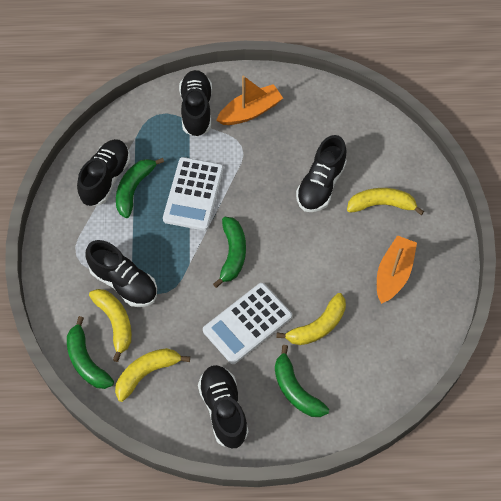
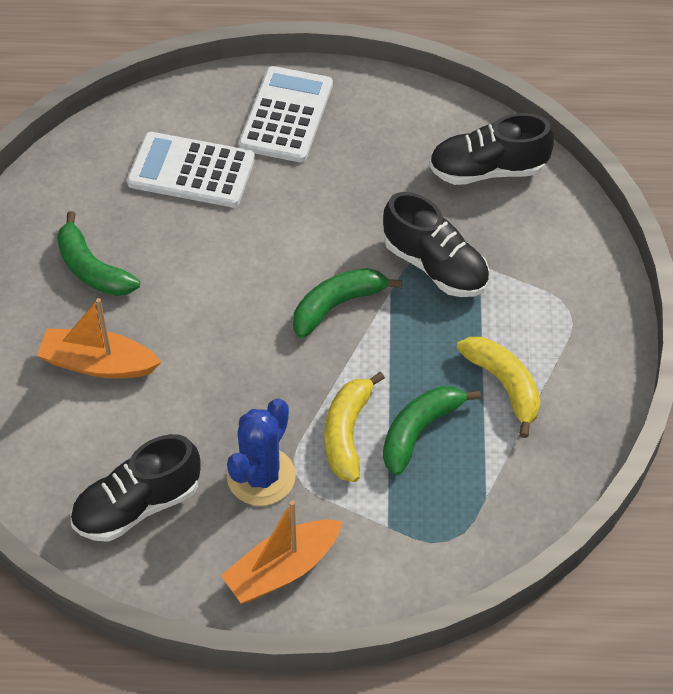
black shoe: [77,139,130,206] [85,240,157,307] [179,70,212,137] [198,365,249,449] [296,135,347,212] = 5 -> [70,434,201,542] [383,192,489,297] [429,113,554,185] = 3
blue cactus: none = 0 -> [227,398,296,506] = 1
green banana: [67,316,114,389] [116,158,164,218] [213,217,246,288] [275,345,329,417] = 4 -> [57,211,140,296] [293,268,402,338] [383,386,481,476] = 3
yellow banana: [89,289,132,362] [115,348,190,402] [276,293,346,345] [347,188,424,215] = 4 -> [324,372,385,482] [457,337,540,438] = 2

